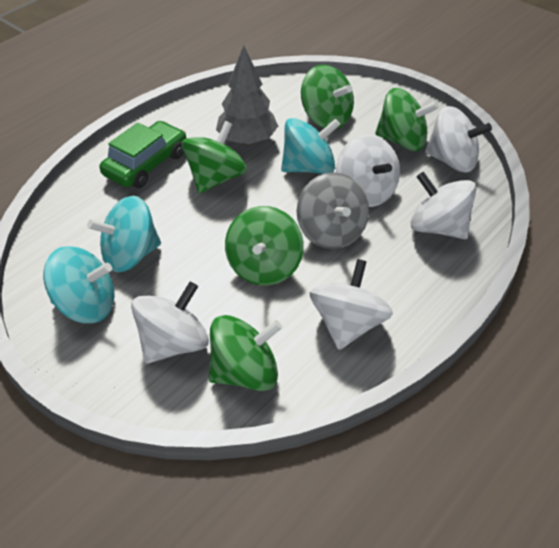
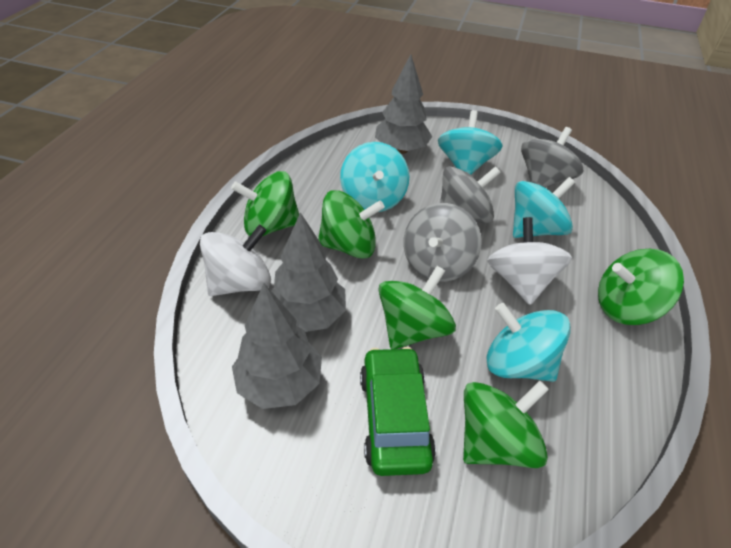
grey spinning top: [297,172,369,249] = 1 -> [404,203,481,282] [440,166,501,223] [521,127,583,188] = 3
grey tree: [216,46,278,145] = 1 -> [232,283,322,409] [272,212,346,332] [375,54,432,154] = 3
turquoise spinning top: [43,246,115,323] [87,196,161,272] [281,118,340,174] = 3 -> [340,142,409,212] [438,110,503,175] [487,303,571,382] [513,177,575,238] = 4
white spinning top: [131,282,209,364] [309,259,393,350] [336,134,400,207] [411,172,476,239] [425,106,492,173] = 5 -> [200,225,271,296] [487,217,572,305] = 2

